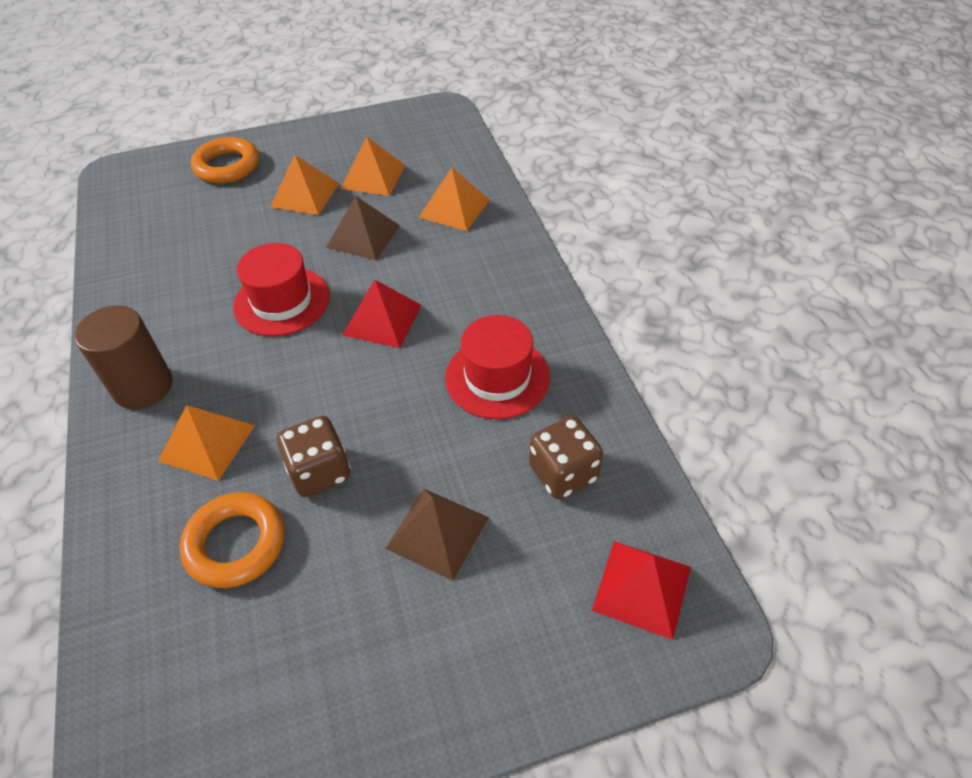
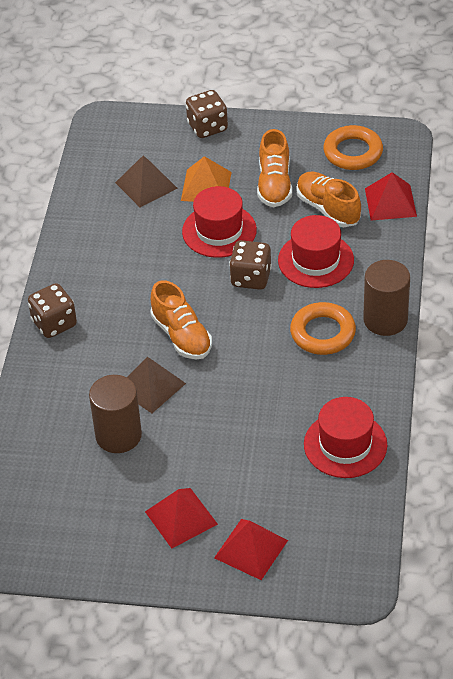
brown cylinder: [74,305,172,409] = 1 -> [89,375,142,453] [363,260,410,336] = 2
brown dice: [277,416,350,497] [529,416,603,499] = 2 -> [28,283,77,338] [186,90,228,138] [229,240,272,290] = 3
orange pyramid: [158,405,255,481] [270,155,339,215] [341,137,405,196] [419,168,490,231] = 4 -> [181,156,232,202] = 1
orange shoe: none = 0 -> [150,280,212,359] [257,129,292,207] [296,172,361,227] = 3
red hat: [233,243,330,336] [445,315,550,419] = 2 -> [182,186,257,258] [278,215,354,288] [304,397,387,478] = 3
red pyramid: [342,280,421,348] [592,541,691,640] = 2 -> [145,488,218,548] [214,519,288,580] [365,172,417,221] = 3

